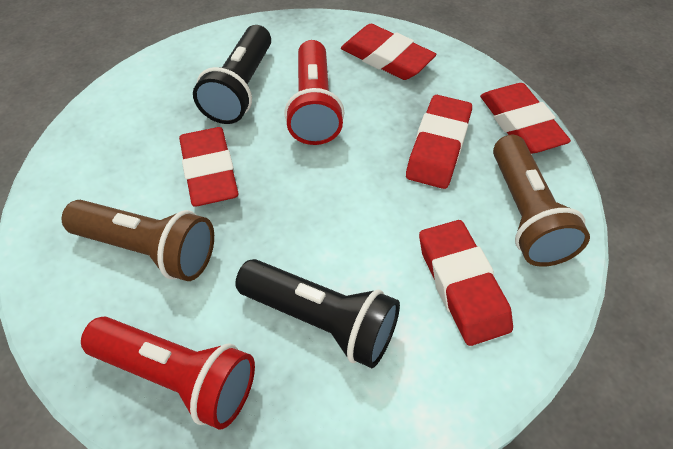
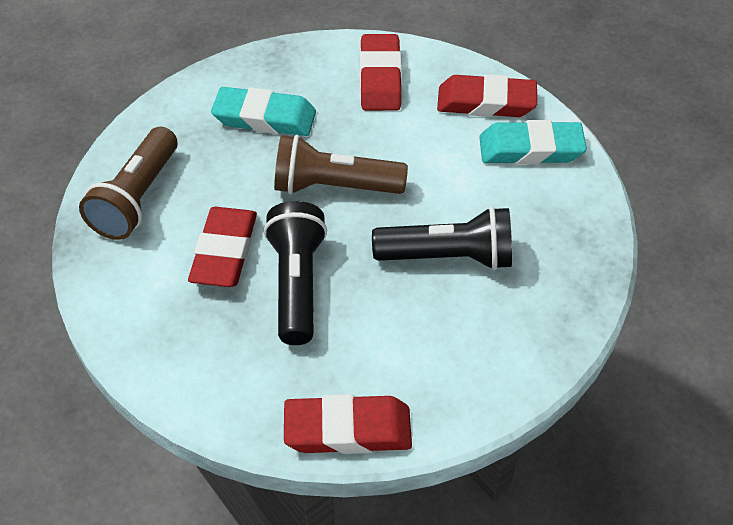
red eraser: [179,127,239,207] [341,24,436,80] [406,95,472,189] [419,220,513,346] [480,83,571,154] = 5 -> [188,207,257,287] [284,394,412,454] [360,34,402,111] [437,74,537,117] = 4
red flashlight: [81,317,255,429] [284,40,345,145] = 2 -> none = 0
turquoise eraser: none = 0 -> [211,87,316,136] [479,120,587,165] = 2

